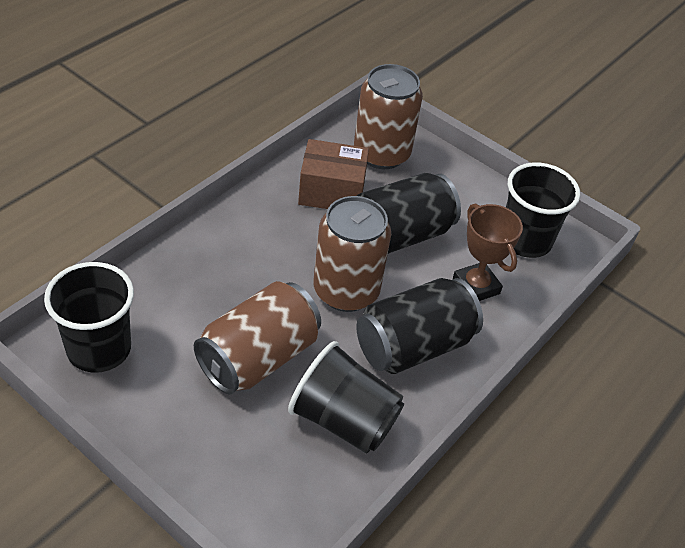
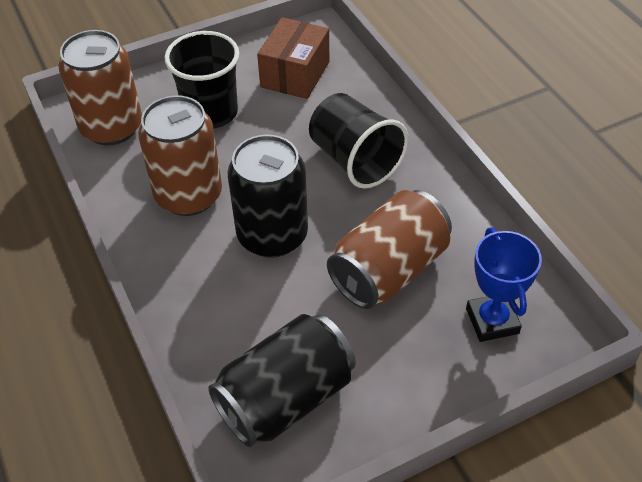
black cup: [44,262,134,373] [288,341,404,454] [506,162,580,258] = 3 -> [165,31,239,129] [309,93,408,189] = 2
blue trophy: none = 0 -> [466,228,542,342] = 1
brown trophy: [453,203,523,301] = 1 -> none = 0

